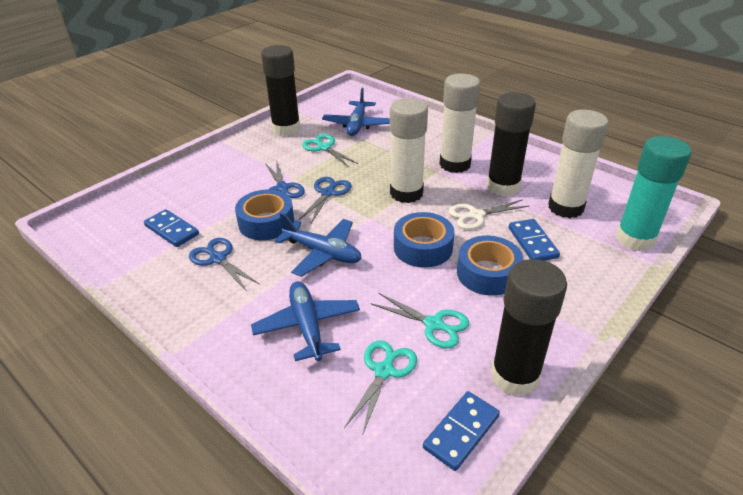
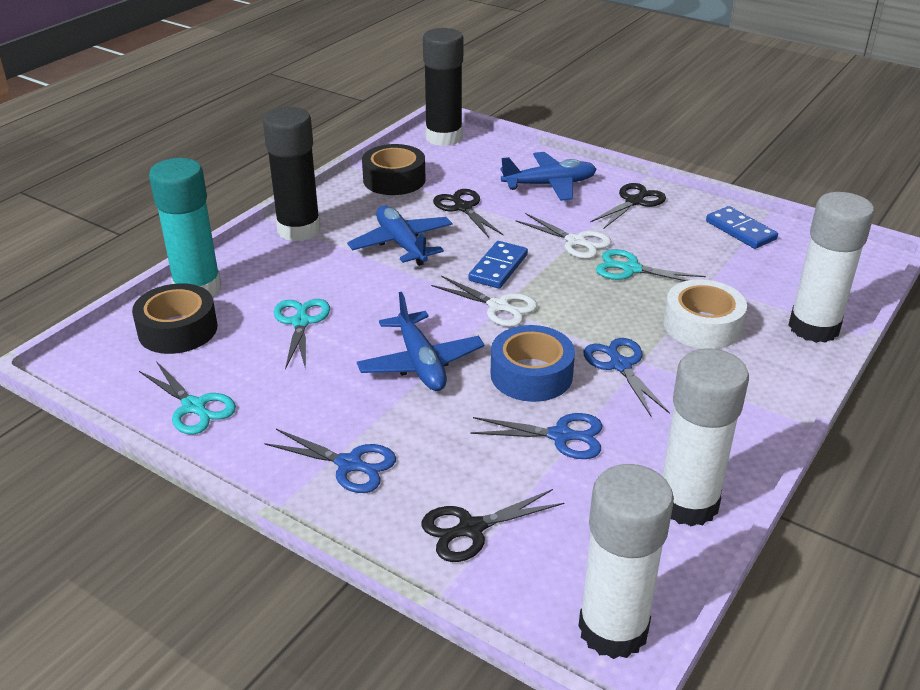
black glue stick: [261,45,301,136] [487,92,536,196] [491,259,567,396] = 3 -> [263,107,320,241] [423,28,463,146] = 2
black scissors: none = 0 -> [422,489,564,562] [433,189,504,238] [590,183,666,228] = 3
black tape: none = 0 -> [132,283,218,354] [362,144,426,195] = 2
blue domino: [144,209,199,247] [423,391,500,471] [509,219,560,261] = 3 -> [468,241,528,288] [706,206,778,249] = 2
blue tape: [235,190,294,240] [394,212,454,268] [457,236,523,296] = 3 -> [491,325,575,402] = 1
white scissors: [449,199,529,230] = 1 -> [431,276,537,327] [515,213,612,259] = 2
white tape: none = 0 -> [663,279,747,349] = 1

